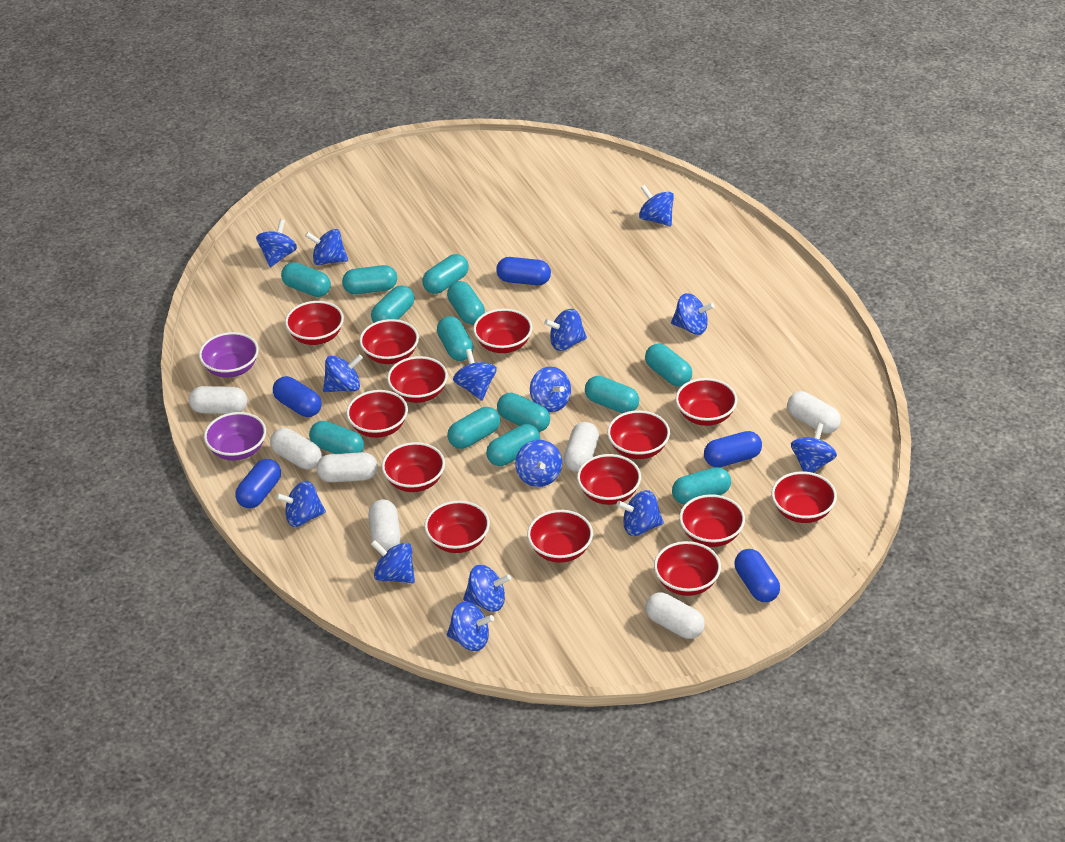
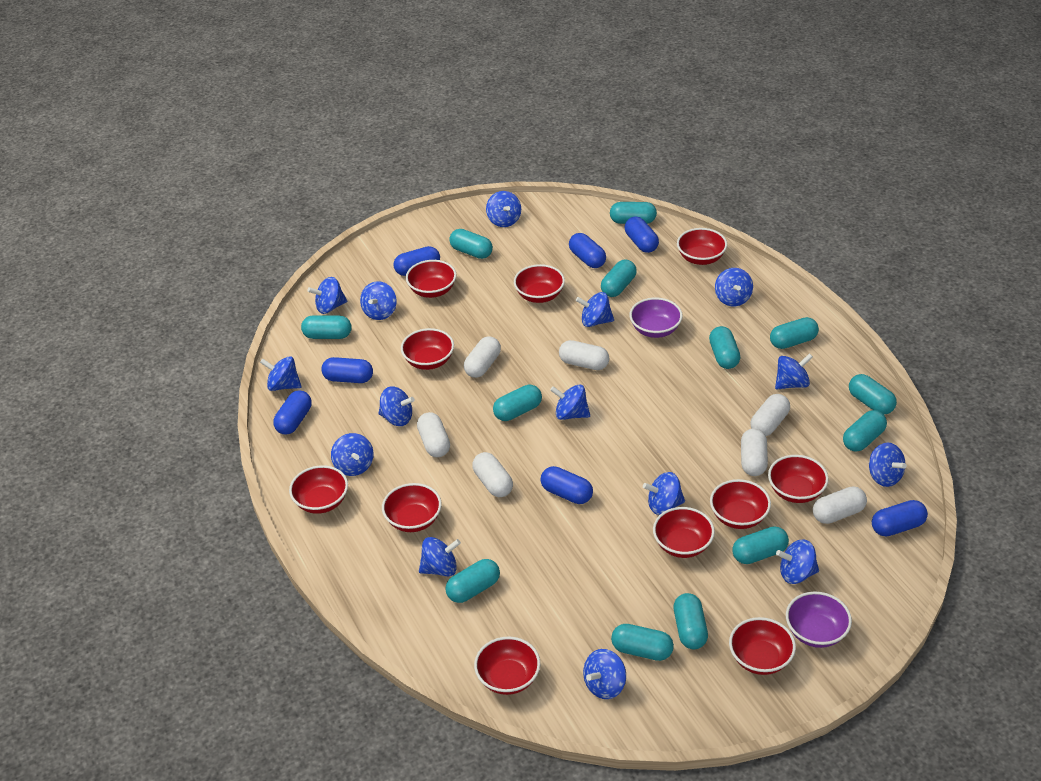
blue capsule: [235,459,281,508] [273,376,322,417] [496,257,551,285] [704,431,762,467] [734,549,780,602] = 5 -> [273,390,312,435] [321,357,373,383] [393,246,440,276] [540,466,593,504] [569,233,606,268] [625,217,659,253] [872,500,928,536] = 7
red bowl: [285,301,344,345] [346,390,408,438] [359,319,419,364] [382,442,445,492] [387,356,448,403] [424,501,490,553] [473,309,533,353] [527,510,593,563] [577,454,641,505] [607,410,670,459] [654,541,721,596] [675,378,737,426] [679,494,745,547] [772,471,837,523] = 14 -> [289,465,348,514] [382,483,442,532] [401,328,454,370] [406,260,456,298] [474,636,540,695] [514,264,565,303] [653,507,715,558] [677,228,727,265] [710,479,771,529] [729,617,796,675] [768,455,829,503] = 11

